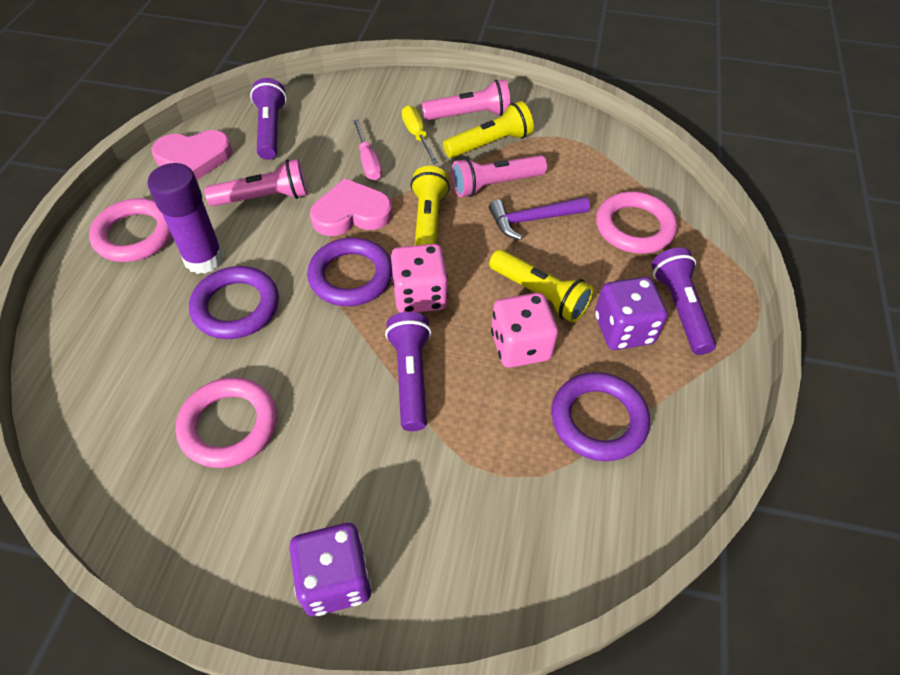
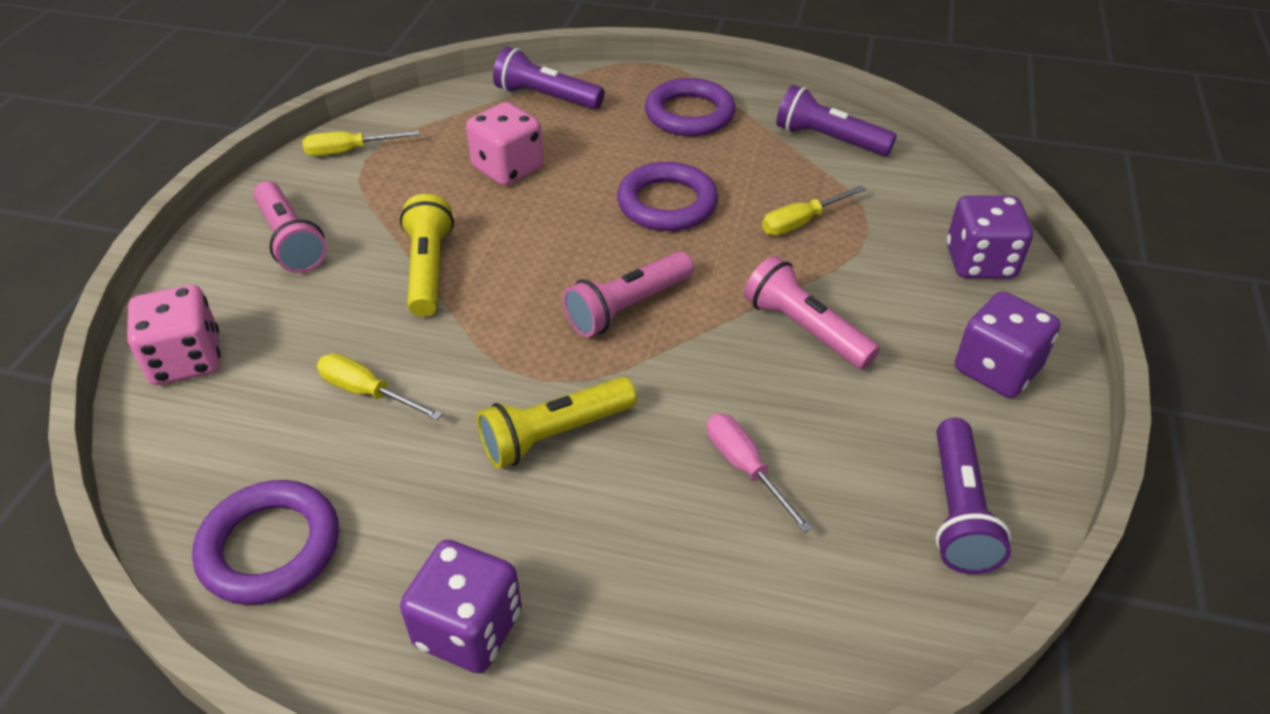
pink heart: [151,130,232,180] [310,178,392,236] = 2 -> none = 0
pink ring: [89,198,172,262] [176,377,277,468] [596,191,677,254] = 3 -> none = 0
purple dice: [289,523,371,616] [595,277,668,350] = 2 -> [400,540,522,673] [947,195,1033,279] [955,291,1060,398] = 3
purple glue stick: [147,163,224,274] = 1 -> none = 0
purple hammer: [489,197,590,240] = 1 -> none = 0
yellow flashlight: [410,166,450,245] [443,101,534,158] [489,249,594,323] = 3 -> [400,194,454,317] [477,377,637,469] = 2
yellow screwdriver: [402,105,438,164] = 1 -> [302,130,420,156] [317,353,443,420] [762,186,866,236] = 3

